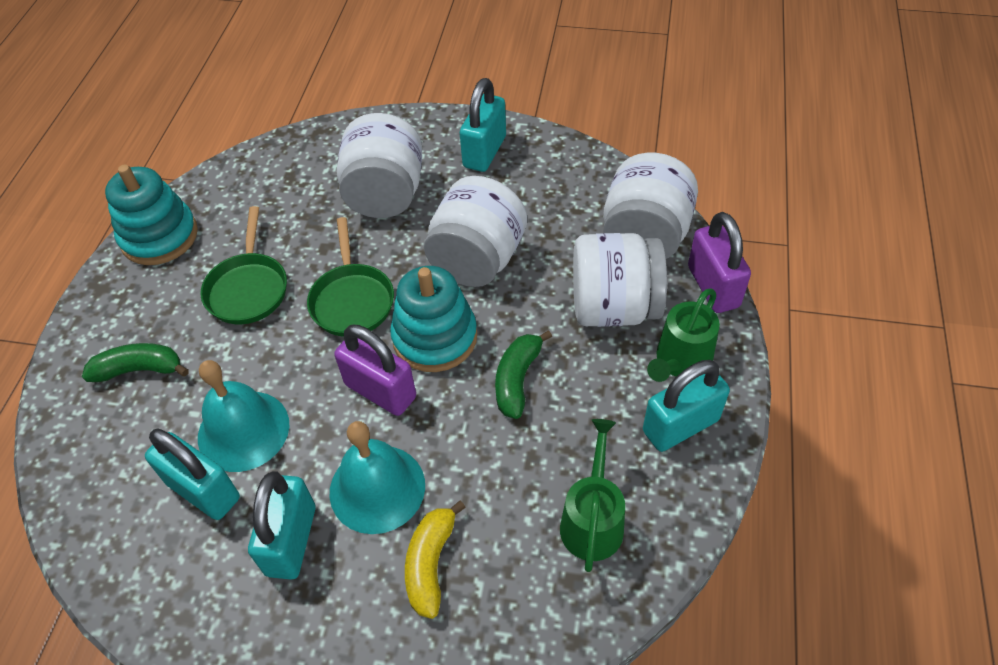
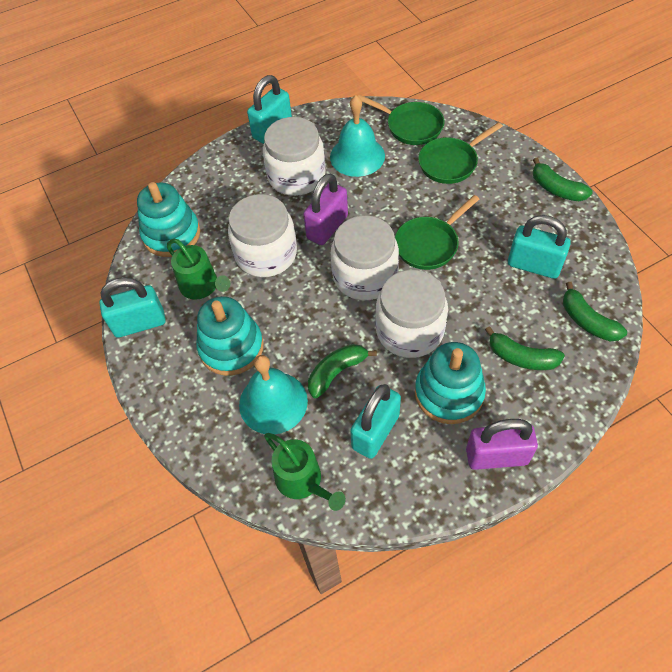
green banana: [82,343,189,382] [495,330,552,419] = 2 -> [308,344,377,398] [485,326,565,370] [533,157,593,201] [563,282,627,341] = 4
green pan: [200,206,287,324] [307,217,394,337] = 2 -> [358,95,444,145] [395,195,479,270] [418,122,503,184] = 3
turquoise stacking toy: [105,165,198,265] [390,266,477,372] = 2 -> [137,182,200,257] [196,296,264,376] [415,342,486,424] = 3
yellow banana: [405,501,466,619] = 1 -> none = 0

